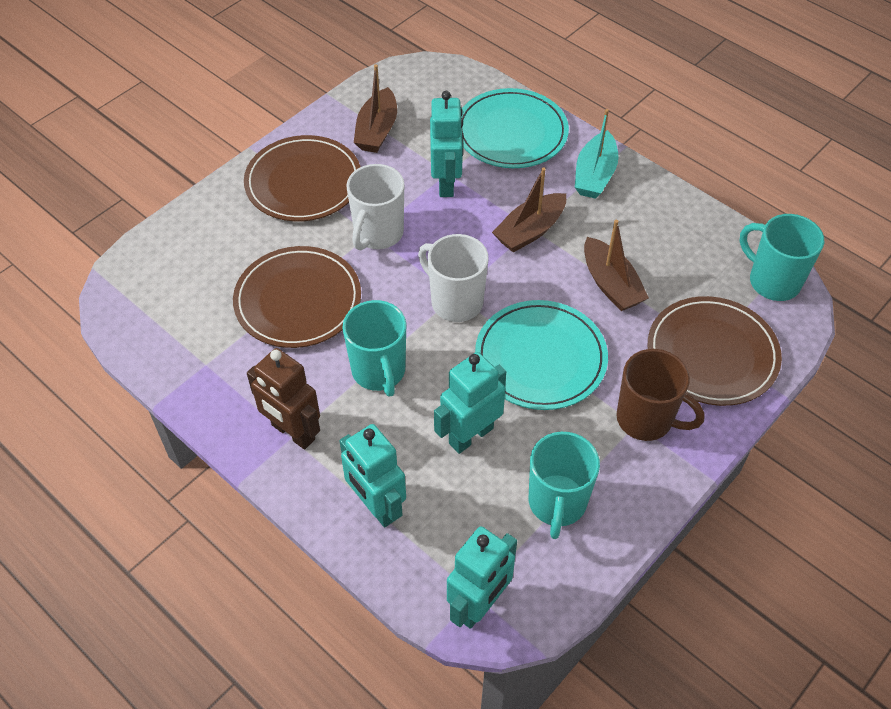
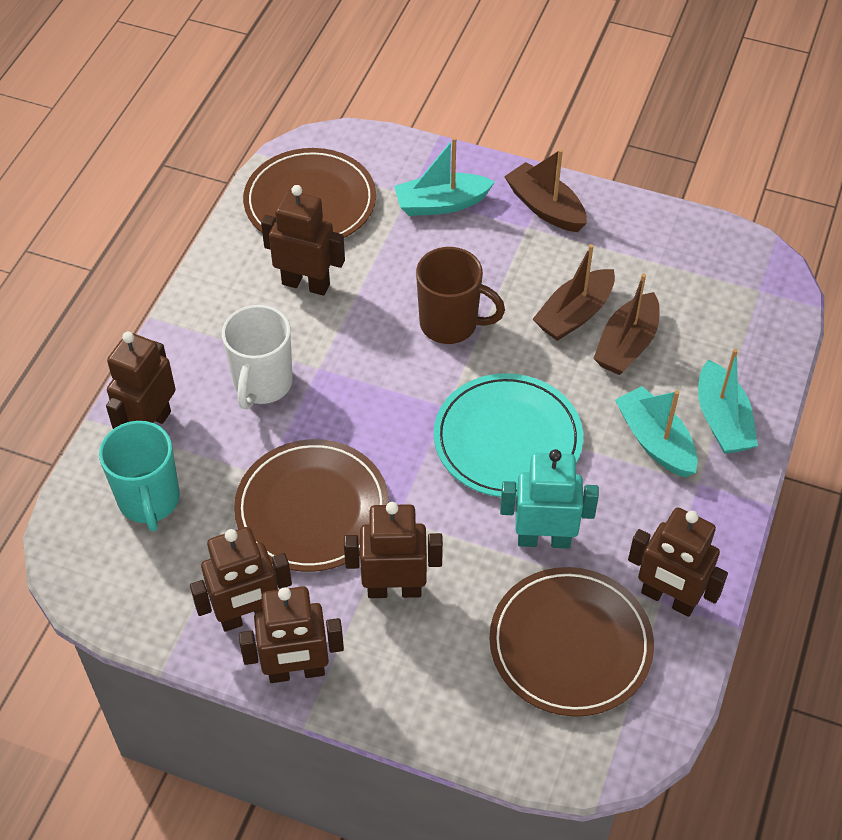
brown robot: [247,348,320,449] = 1 -> [106,332,176,429] [190,527,292,632] [239,586,344,683] [261,185,345,296] [344,502,443,598] [628,507,728,617] = 6
turquoise boat: [575,109,619,199] = 1 -> [394,137,495,216] [615,386,698,478] [698,349,758,454] = 3
turquoise mug: [342,300,406,396] [529,432,600,539] [740,214,824,301] = 3 -> [99,421,180,532] = 1
turquoise plate: [461,88,569,168] [475,300,608,410] = 2 -> [434,373,583,497] = 1
turquoise robot: [340,424,406,528] [430,91,463,197] [434,352,506,454] [447,526,517,629] = 4 -> [500,449,599,549] = 1
white mug: [346,164,404,251] [418,234,489,322] = 2 -> [222,305,293,409] = 1

